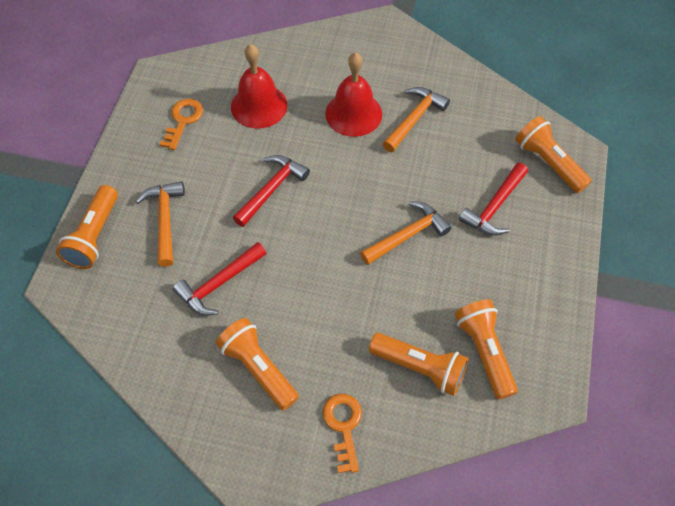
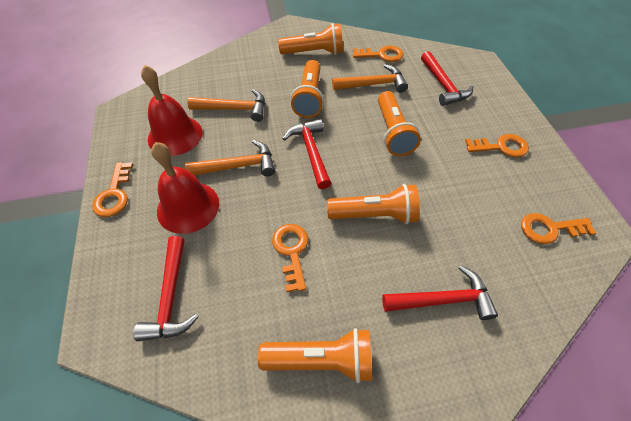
orange key: [160,99,203,150] [322,394,362,473] = 2 -> [92,162,133,217] [272,224,308,292] [353,46,404,62] [465,134,529,158] [521,213,596,244] = 5
red hammer: [173,242,267,316] [233,155,310,227] [459,163,528,236] = 3 -> [133,236,198,341] [282,119,331,189] [382,265,498,320] [421,51,473,106] = 4

